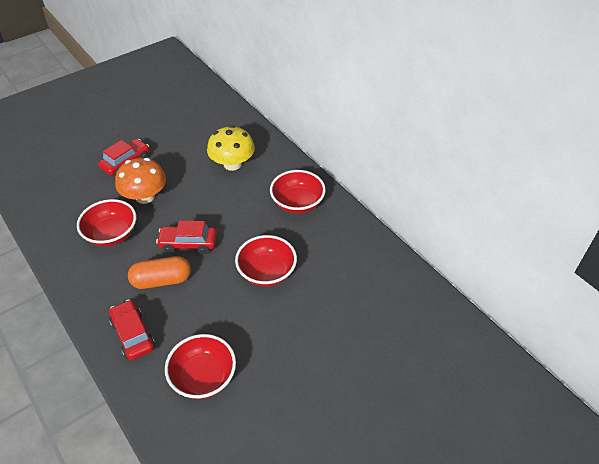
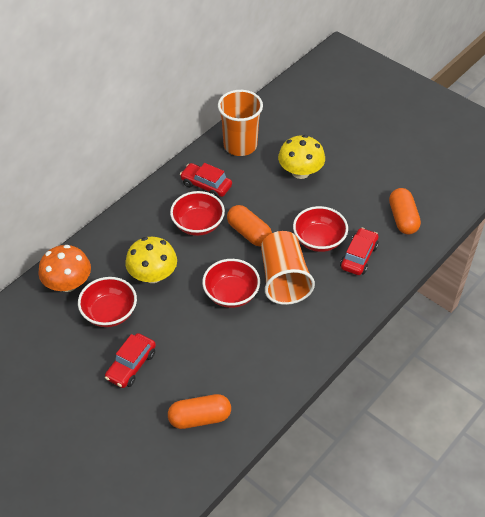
orange capsule: [128,256,191,289] = 1 -> [168,394,231,429] [227,205,272,247] [389,188,421,234] = 3
orange cup: none = 0 -> [218,90,263,156] [261,231,315,305] = 2
yellow mushroom: [207,125,255,171] = 1 -> [125,237,177,283] [278,135,325,179] = 2

